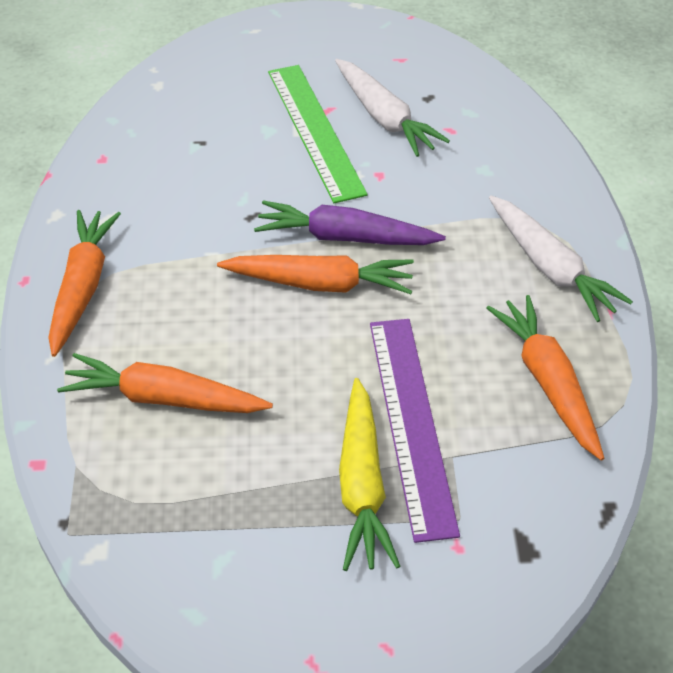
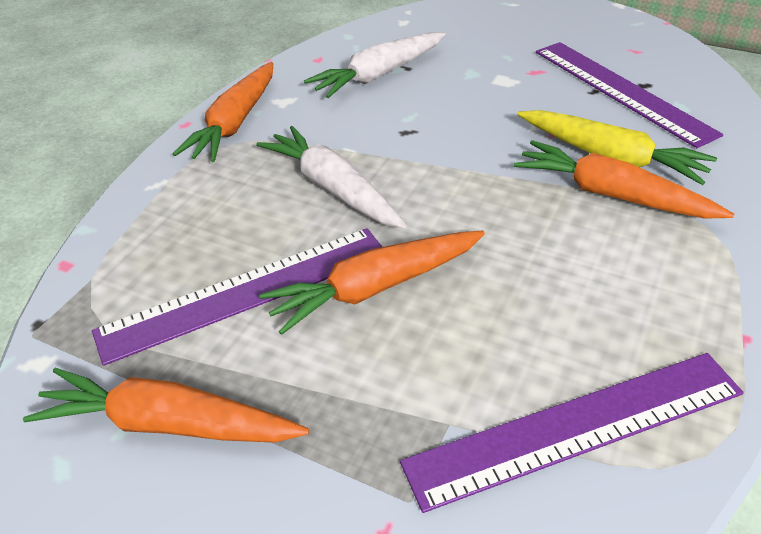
green ruler: [268,65,368,203] = 1 -> none = 0
purple carrot: [254,200,446,245] = 1 -> none = 0
purple ruler: [370,319,460,543] = 1 -> [92,228,382,366] [400,353,744,513] [536,42,723,148] = 3

